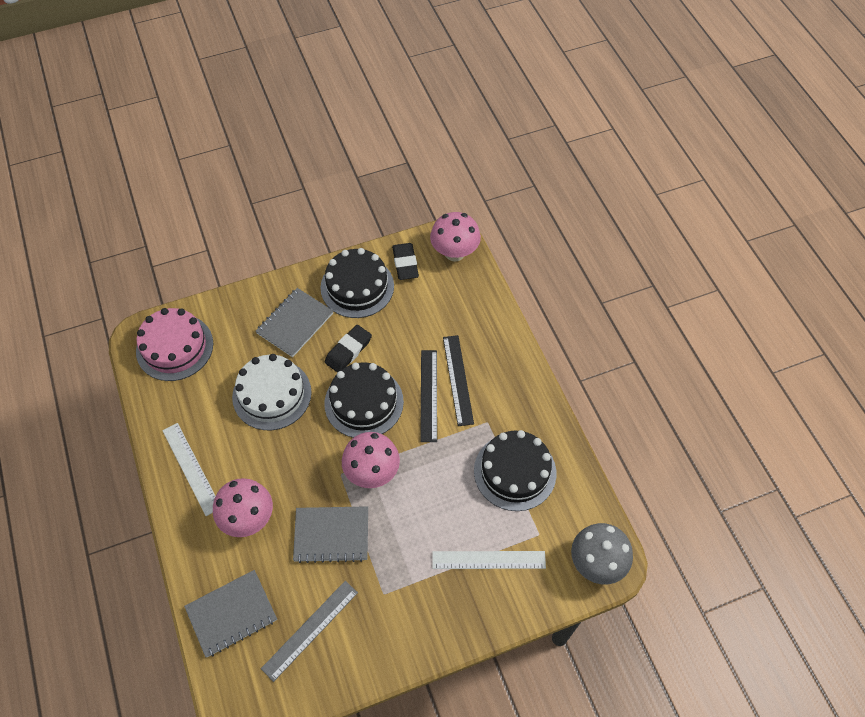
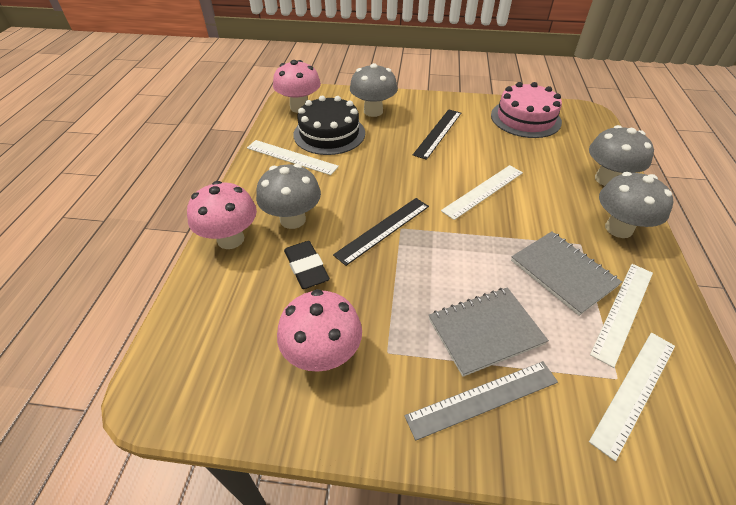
black cake: [320,248,394,318] [324,362,404,438] [474,430,556,511] = 3 -> [294,96,365,155] = 1
black eraser: [325,325,372,373] [392,243,419,280] = 2 -> [284,241,330,289] = 1
grey mushroom: [571,523,633,584] = 1 -> [256,164,321,229] [350,63,398,117] [589,125,654,186] [599,172,673,238] = 4
grey notebook: [184,570,277,657] [255,288,333,357] [293,506,368,563] = 3 -> [429,287,549,377] [511,231,622,316] = 2
white cake: [232,354,312,430] = 1 -> none = 0
white ruler: [162,423,215,516] [432,551,546,569] = 2 -> [247,140,339,175] [441,165,523,220] [589,333,675,461] [590,264,653,368] = 4

